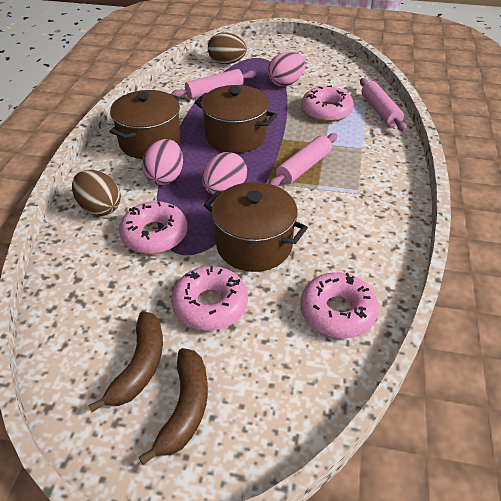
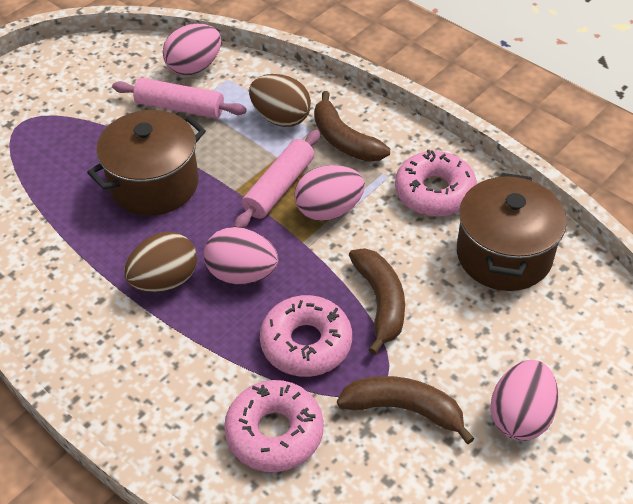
brown banana: [88,311,163,412] [138,348,208,465] = 2 -> [314,91,390,162] [337,376,475,444] [349,248,405,355] = 3
brown pot: [109,90,181,159] [194,85,277,153] [204,182,308,272] = 3 -> [87,110,206,216] [457,173,567,291] = 2
pink donut: [119,201,187,254] [171,266,248,331] [300,272,379,338] [302,86,354,122] = 4 -> [224,380,324,472] [260,295,352,377] [395,150,477,217] = 3
pink egg: [142,139,183,185] [202,152,247,195] [268,52,305,87] = 3 -> [163,24,221,75] [204,227,278,285] [294,165,365,221] [490,360,559,441] = 4
pink rolling pin: [171,69,256,100] [269,133,337,187] [360,78,407,132] = 3 -> [112,78,247,119] [234,130,320,228] = 2

